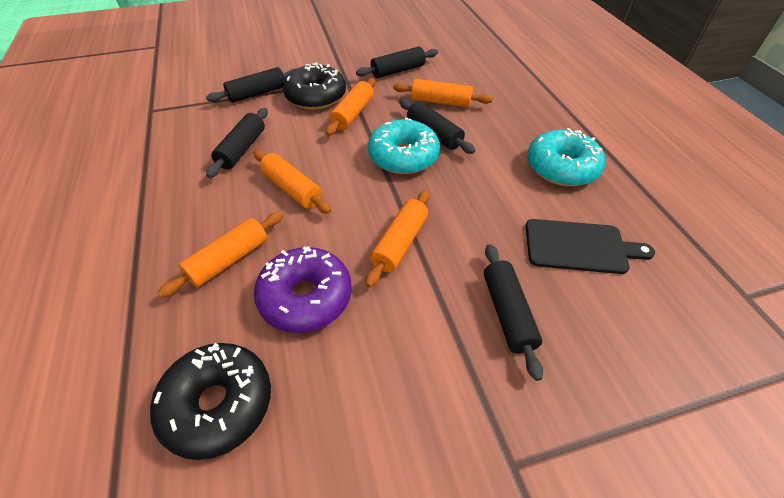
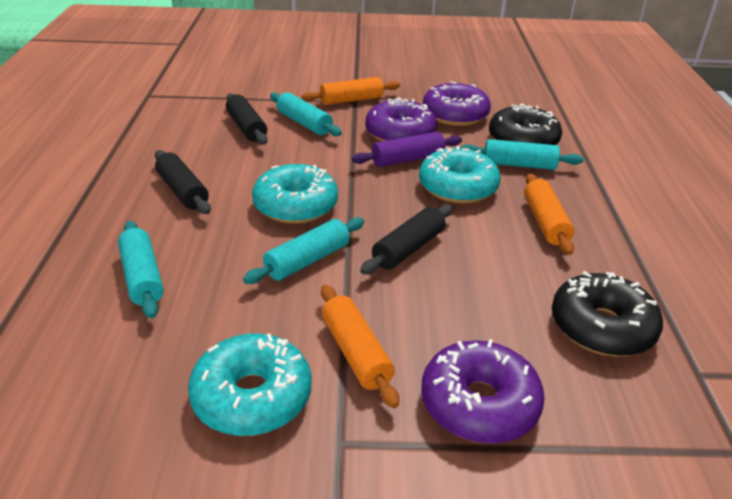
black cutting board: [526,219,655,274] = 1 -> none = 0
black rolling pin: [206,67,295,103] [206,108,268,178] [356,47,438,78] [399,99,475,154] [484,244,543,381] = 5 -> [155,150,211,214] [226,93,268,145] [360,204,453,274] = 3
orange rolling pin: [157,212,283,298] [254,150,332,214] [326,78,375,136] [365,190,430,287] [393,79,493,107] = 5 -> [301,77,400,105] [321,285,399,408] [524,174,574,255] = 3
purple donut: [254,246,352,333] = 1 -> [365,97,437,142] [421,339,545,444] [423,81,491,126] = 3
purple rolling pin: none = 0 -> [352,132,462,167] = 1
turquoise donut: [368,118,440,174] [527,128,605,186] = 2 -> [188,333,311,436] [252,164,338,224] [419,146,501,204] = 3
turquoise rolling pin: none = 0 -> [118,221,164,319] [243,217,364,284] [270,92,342,136] [461,139,584,170] = 4

